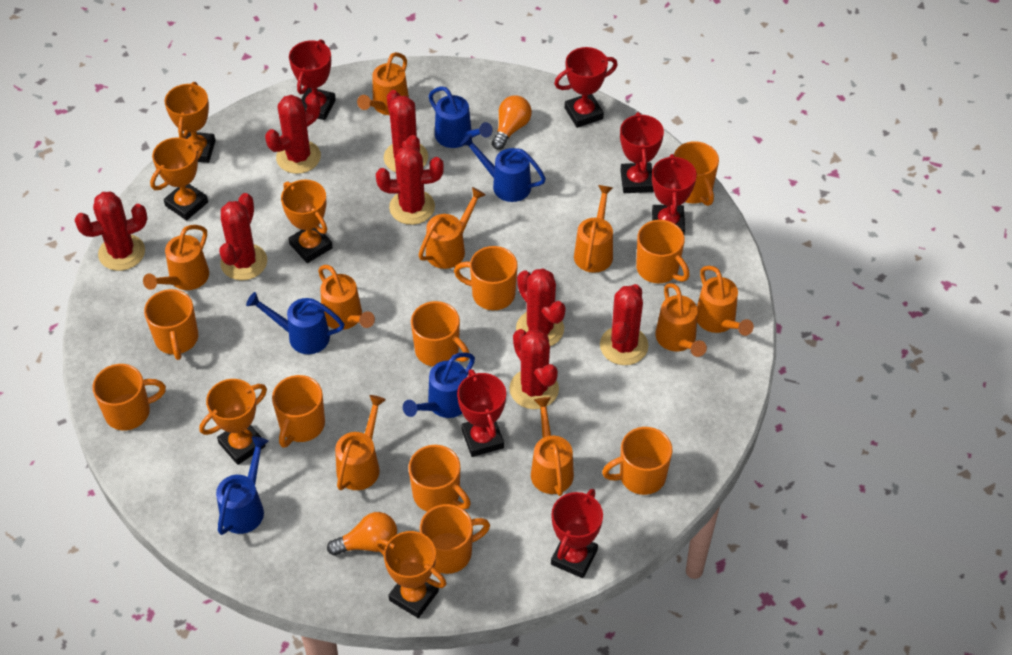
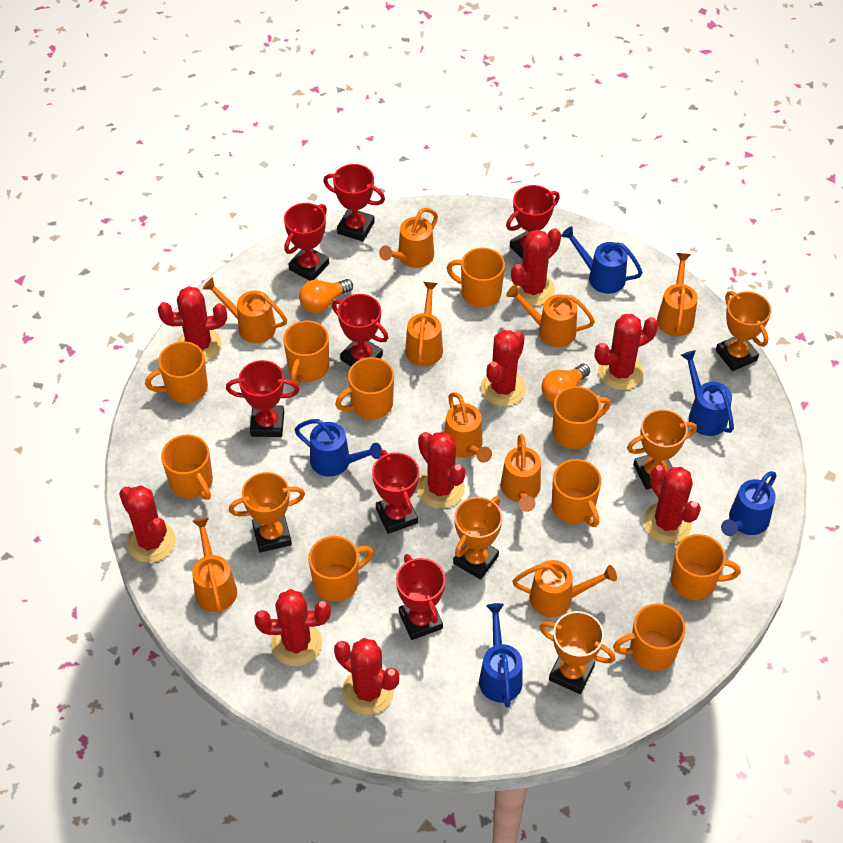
red cactus: [75,192,147,271] [219,193,267,280] [265,94,321,174] [376,145,444,225] [384,90,428,172] [509,329,559,409] [516,268,565,346] [600,284,648,365] = 8 -> [119,486,176,563] [158,286,227,362] [254,589,331,666] [334,638,399,715] [417,432,465,508] [480,330,526,406] [511,228,561,306] [595,314,658,390] [643,465,701,543] = 9
red trophy: [289,39,336,120] [457,369,506,457] [551,489,603,578] [554,47,618,128] [620,112,664,193] [652,154,697,234] = 6 -> [226,360,300,437] [284,203,329,281] [323,164,385,241] [332,294,388,366] [372,450,419,534] [396,554,445,640] [506,185,560,259] = 7

